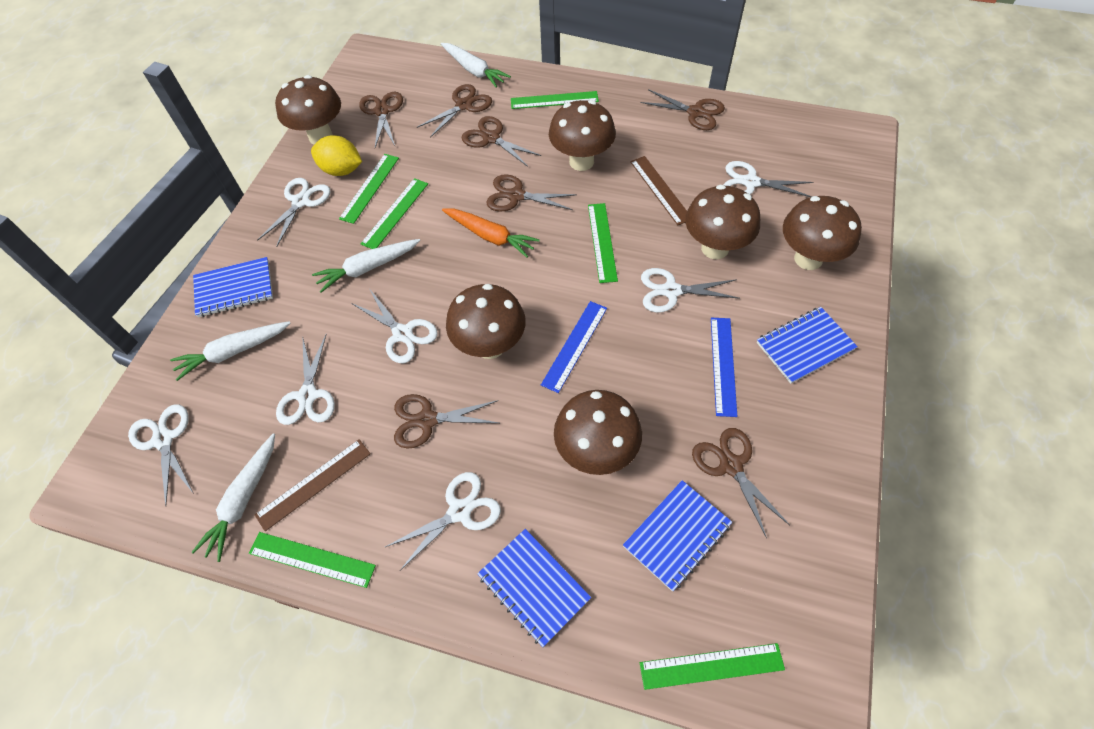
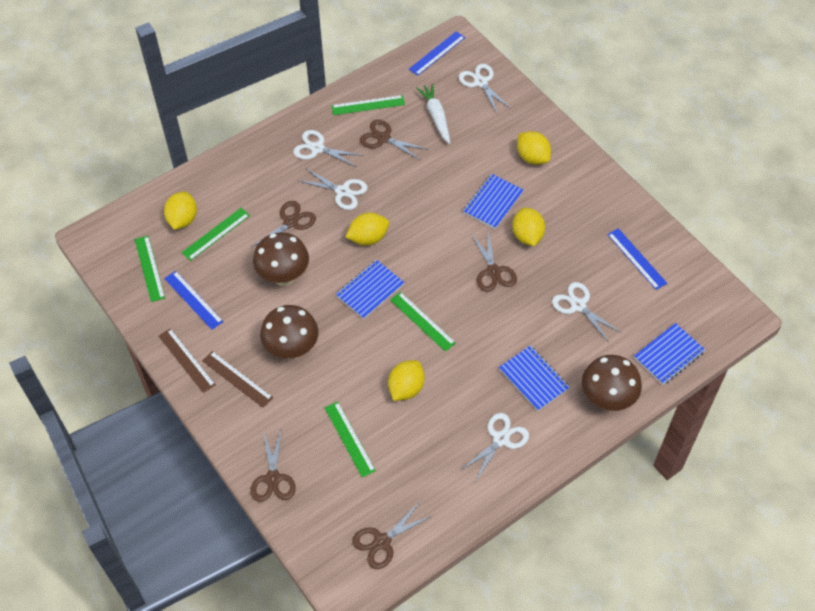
blue ruler: [541,301,607,393] [711,318,737,417] = 2 -> [164,271,223,330] [409,31,465,76] [607,228,667,290] = 3
brown mushroom: [275,75,341,144] [446,284,526,359] [549,100,616,171] [554,390,642,475] [685,185,760,259] [783,196,862,270] = 6 -> [253,232,309,286] [260,305,318,359] [582,355,642,411] = 3
brown scissors: [359,92,403,148] [394,394,499,449] [417,84,492,138] [461,116,541,167] [486,174,577,212] [640,89,725,130] [692,428,790,539] = 7 -> [251,201,316,247] [251,429,296,502] [352,502,432,569] [360,119,427,161] [472,231,517,292] = 5
green ruler: [249,532,376,588] [339,154,399,224] [361,178,428,249] [511,91,599,109] [588,203,618,283] [640,643,785,690] = 6 -> [135,236,165,302] [182,208,250,261] [325,402,376,478] [331,95,405,115] [390,292,456,352] = 5
orange carrot: [442,208,540,258] = 1 -> none = 0
white carrot: [170,321,291,381] [191,433,275,562] [312,239,420,293] [441,43,511,88] = 4 -> [416,83,450,144] = 1
white scissors: [128,404,194,506] [258,178,331,247] [276,334,335,425] [351,290,438,364] [385,472,501,570] [641,268,740,312] [724,161,813,197] = 7 -> [293,130,363,167] [297,168,368,210] [459,64,511,113] [460,413,529,483] [552,282,622,341] = 5
yellow lemon: [311,135,362,176] = 1 -> [164,192,197,230] [346,213,389,246] [388,360,425,401] [512,207,545,246] [517,131,551,165] = 5

